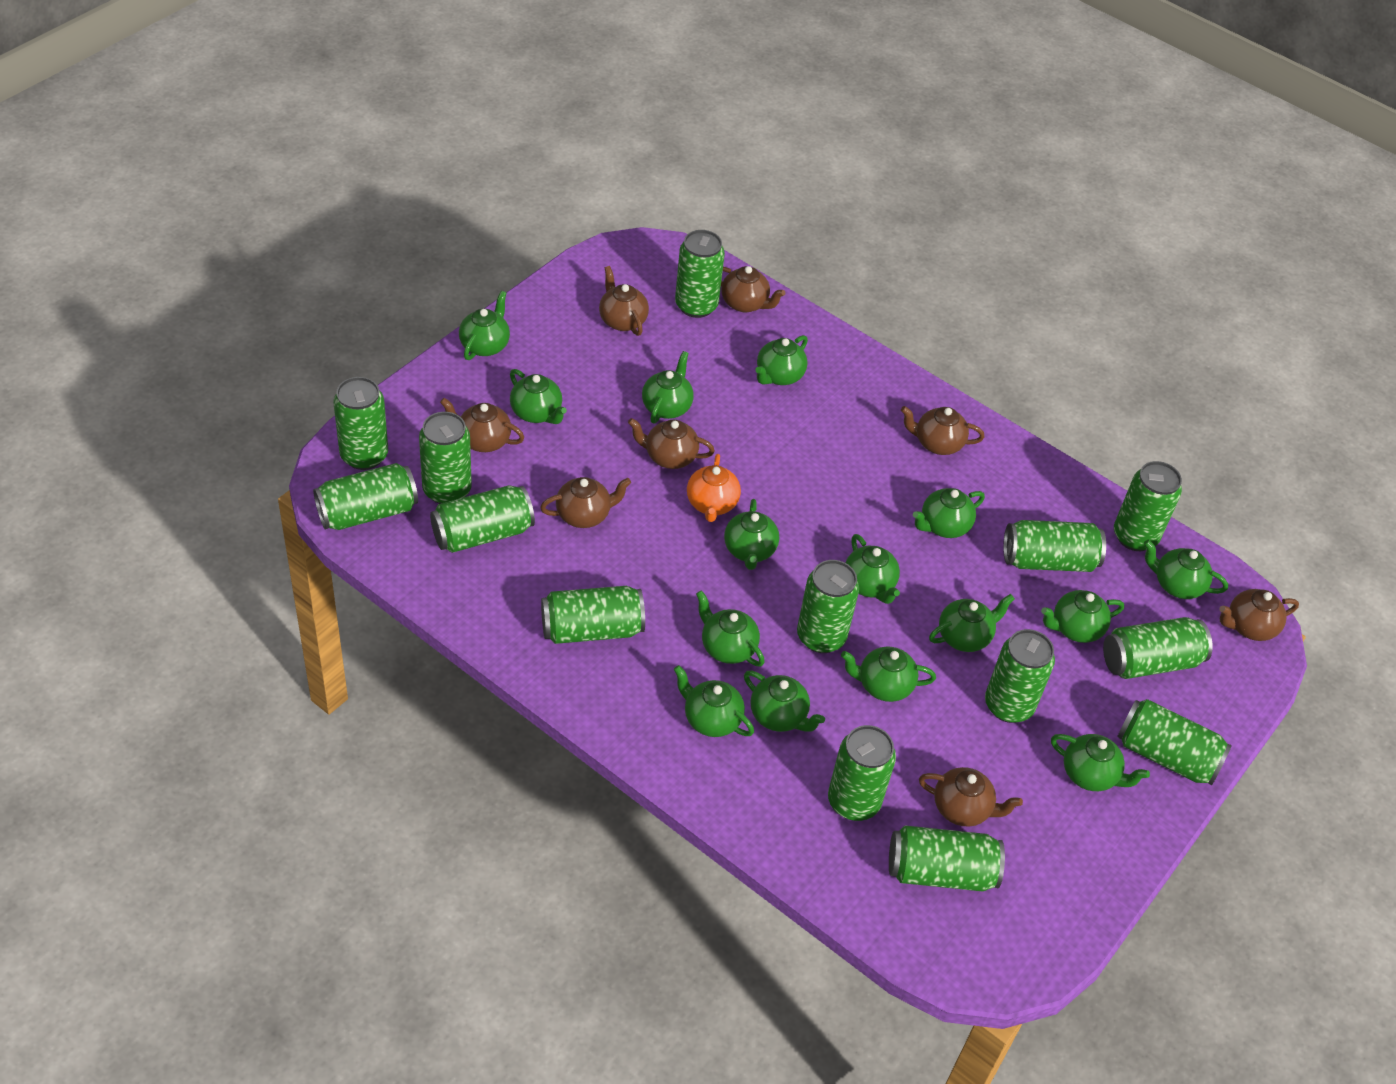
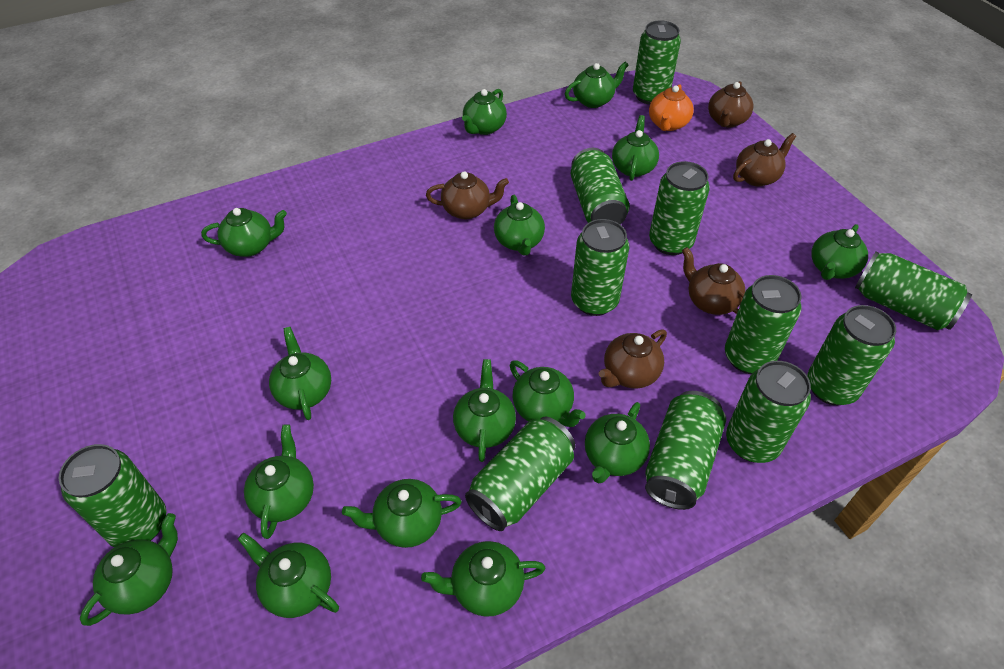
brown teapot: [440,398,524,452] [540,477,631,528] [599,266,649,336] [628,418,715,469] [721,266,785,313] [901,406,984,455] [919,767,1023,827] [1219,589,1299,641] = 8 -> [426,171,509,219] [599,329,667,389] [682,247,745,315] [708,81,754,128] [733,133,796,186] = 5
green can: [313,463,418,530] [333,377,388,470] [419,412,472,504] [430,485,535,553] [541,586,645,644] [675,230,725,318] [797,560,859,653] [828,725,896,821] [889,825,1005,891] [985,629,1055,723] [1003,520,1106,572] [1103,617,1213,679] [1114,461,1182,551] [1117,699,1232,786] = 14 -> [59,444,166,547] [465,416,576,531] [571,148,630,225] [571,219,629,316] [633,20,681,105] [645,391,726,510] [649,161,710,255] [725,275,802,374] [726,361,811,463] [807,305,896,405] [855,252,972,330] = 11

